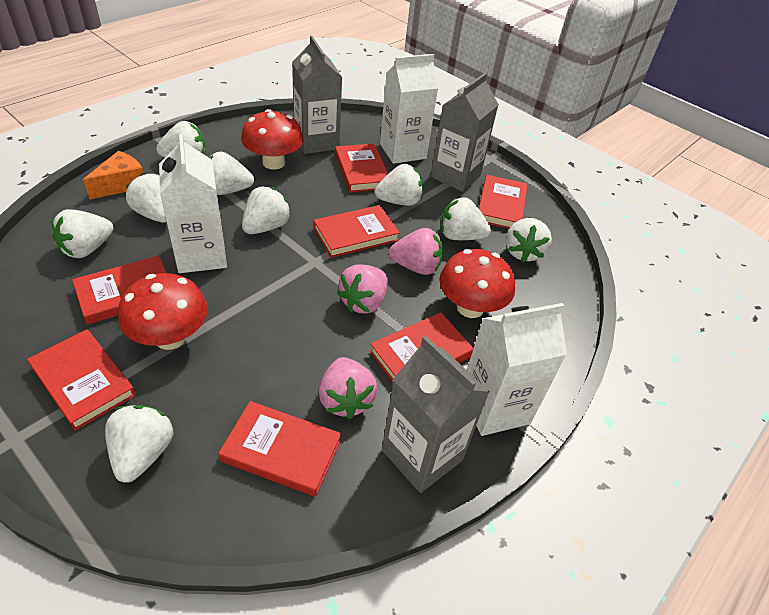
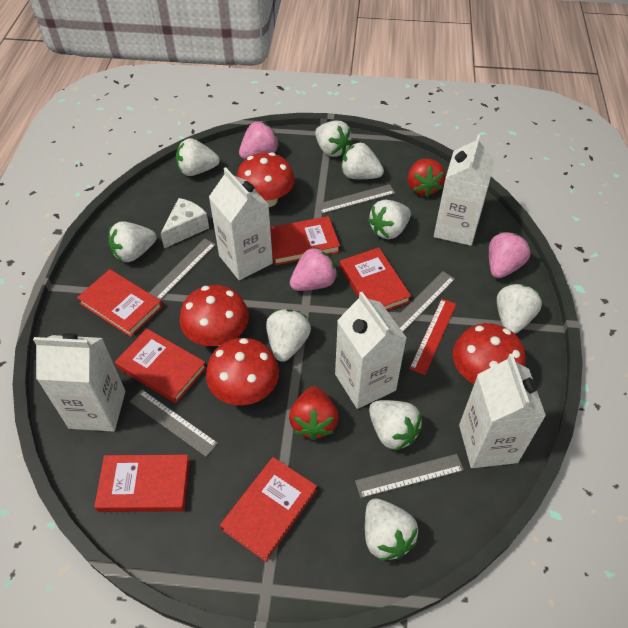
grey carton: [292,36,343,154] [382,336,490,493] [431,73,499,192] = 3 -> none = 0
grey ruler: none = 0 -> [130,389,218,457] [149,238,216,300] [316,184,395,214] [355,454,464,498] [394,271,455,332] = 5
orange cheese: [83,151,144,199] = 1 -> none = 0
red book: [27,329,136,431] [72,256,167,325] [218,401,341,497] [314,205,400,258] [335,144,388,193] [370,312,473,382] [479,175,528,229] = 7 -> [77,269,163,337] [94,455,190,512] [115,329,207,403] [220,457,317,562] [270,216,340,265] [340,247,411,311] = 6
red mushroom: [118,273,208,350] [241,109,304,170] [439,249,515,318] = 3 -> [179,285,249,346] [206,338,279,405] [237,152,295,207] [453,323,526,384] = 4
red ruler: none = 0 -> [409,299,456,375] = 1
red strawberry: none = 0 -> [289,386,339,441] [408,159,446,197] = 2
white carton: [159,133,227,273] [380,54,438,164] [467,303,567,436] = 3 -> [33,333,125,432] [209,167,273,280] [335,292,406,409] [434,134,495,246] [459,354,546,468] = 5
white cheese: none = 0 -> [160,198,209,248] = 1

